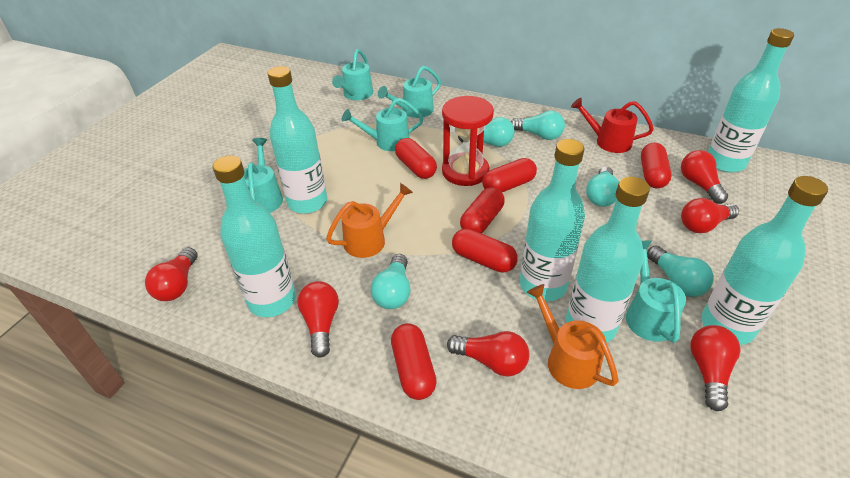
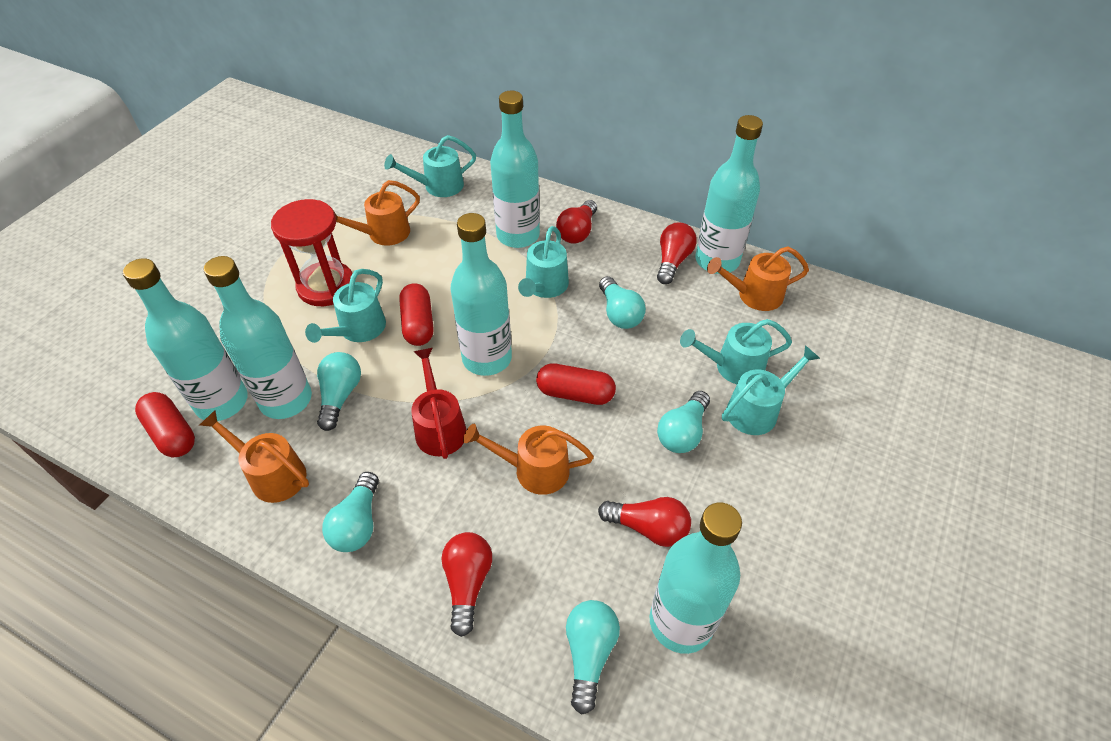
orange watering can: [326,183,413,258] [526,284,619,389] = 2 -> [199,410,309,503] [333,180,420,246] [463,424,594,495] [707,246,809,311] = 4
red capsule: [391,323,437,400] [395,138,437,179] [452,228,518,273] [460,187,505,234] [482,158,537,192] [641,143,672,188] = 6 -> [135,392,195,457] [399,283,434,346] [536,363,616,405] = 3
red light bulb: [145,247,197,301] [297,281,339,358] [447,331,529,377] [681,150,728,204] [681,198,739,233] [690,325,740,411] = 6 -> [442,532,492,637] [556,200,597,244] [598,497,691,547] [657,223,697,284] = 4

